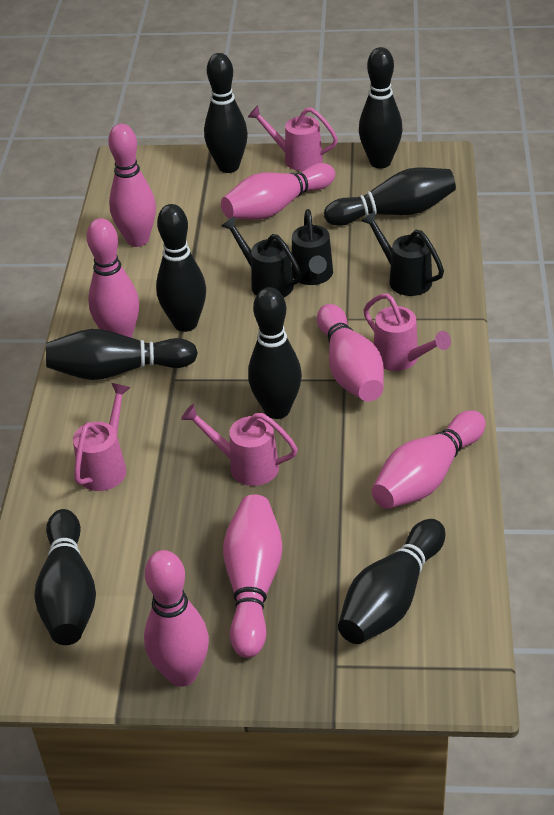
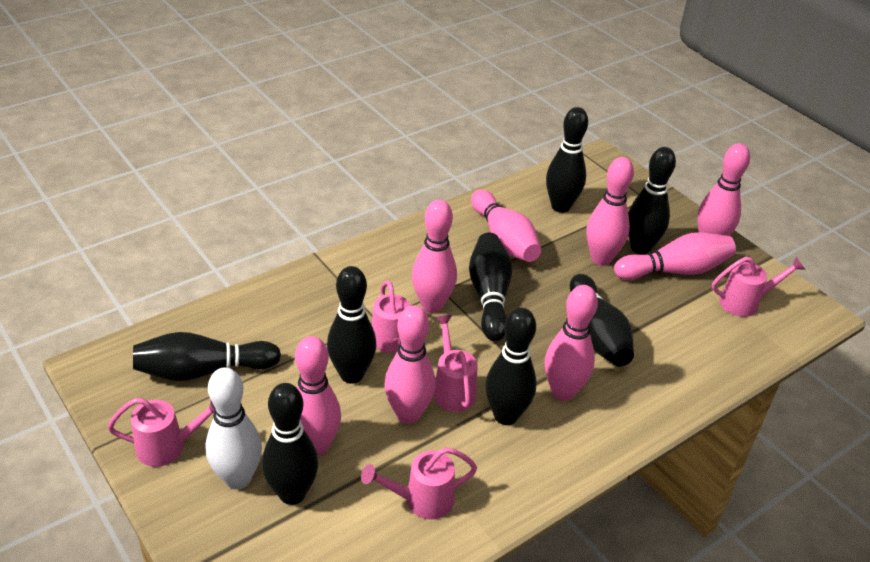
black watering can: [221,216,302,297] [291,209,333,285] [361,211,444,296] = 3 -> none = 0
pink bowling pin: [87,218,139,338] [108,124,156,247] [144,550,209,687] [221,163,335,220] [223,495,283,658] [317,304,384,401] [371,410,486,509] = 7 -> [295,336,341,456] [384,305,436,424] [412,200,457,313] [471,190,541,262] [545,285,598,401] [587,157,634,266] [614,232,736,280] [697,143,750,236] = 8
pink watering can: [73,383,131,491] [181,404,298,486] [248,105,338,171] [363,293,451,371] = 4 -> [107,398,215,467] [361,447,477,520] [372,280,410,353] [433,315,478,412] [712,257,805,317] = 5
white bowling pin: none = 0 -> [205,367,262,490] = 1

